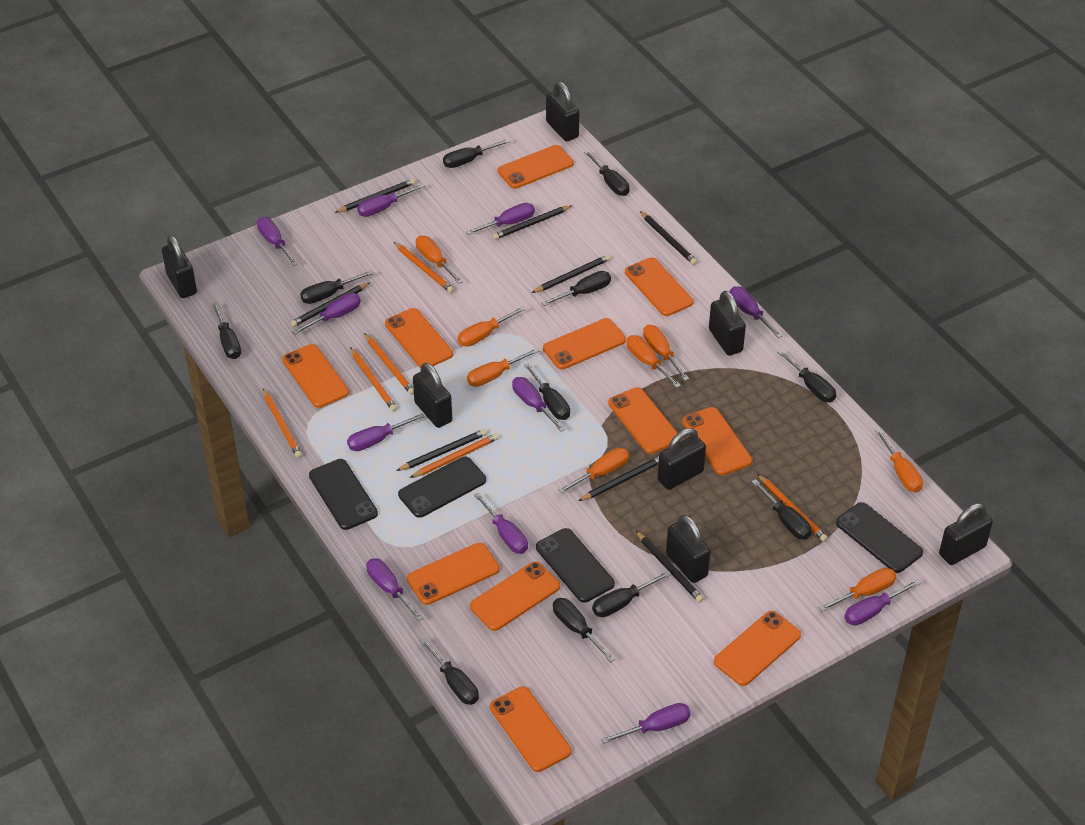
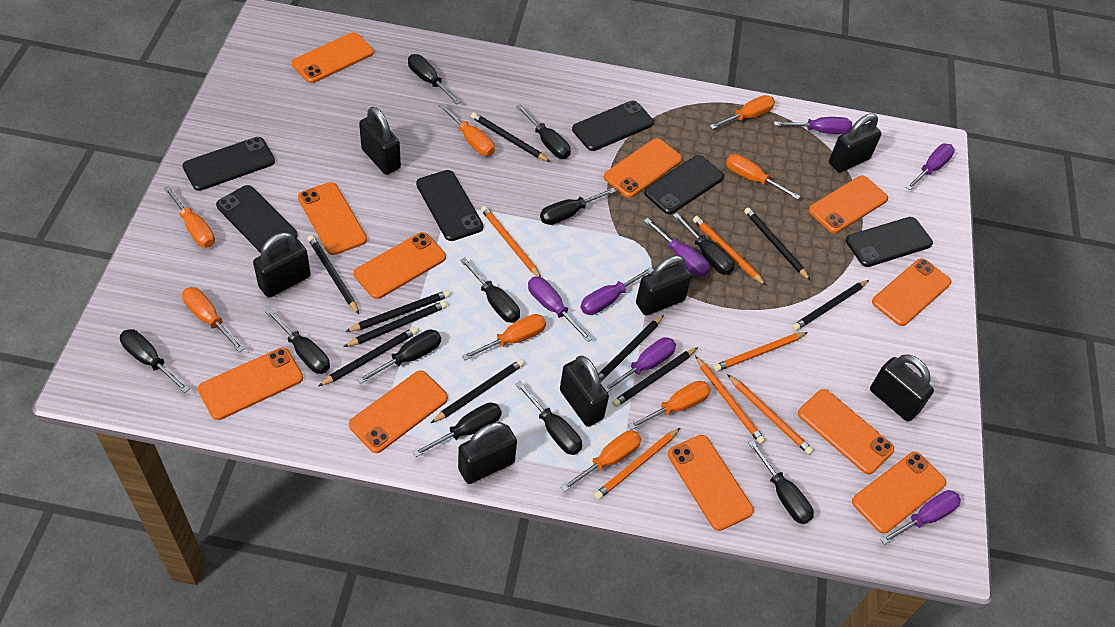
black pencil: [290,283,370,327] [335,179,415,213] [396,429,487,471] [493,205,573,240] [532,255,611,293] [579,457,659,501] [636,531,704,602] [640,211,697,265] = 8 -> [308,235,359,314] [319,327,418,386] [343,301,447,347] [345,290,450,332] [431,359,524,423] [471,112,550,162] [599,315,664,382] [612,347,698,407] [744,207,811,281] [792,280,869,331] = 10
black phone: [309,459,378,530] [398,456,486,518] [536,528,615,603] [836,502,923,573] = 4 -> [182,137,275,191] [216,185,298,253] [416,170,484,241] [572,101,654,151] [644,155,724,214] [846,217,933,267] = 6
purple screwdriver: [257,217,298,266] [292,293,361,335] [347,413,425,451] [357,184,425,217] [366,558,423,621] [466,203,535,235] [474,493,528,554] [512,377,565,432] [601,703,691,744] [730,286,782,338] [844,580,920,625] = 11 -> [528,277,592,342] [580,267,654,315] [604,337,676,392] [644,218,710,277] [774,117,852,134] [880,490,961,545] [906,144,955,190] = 7

